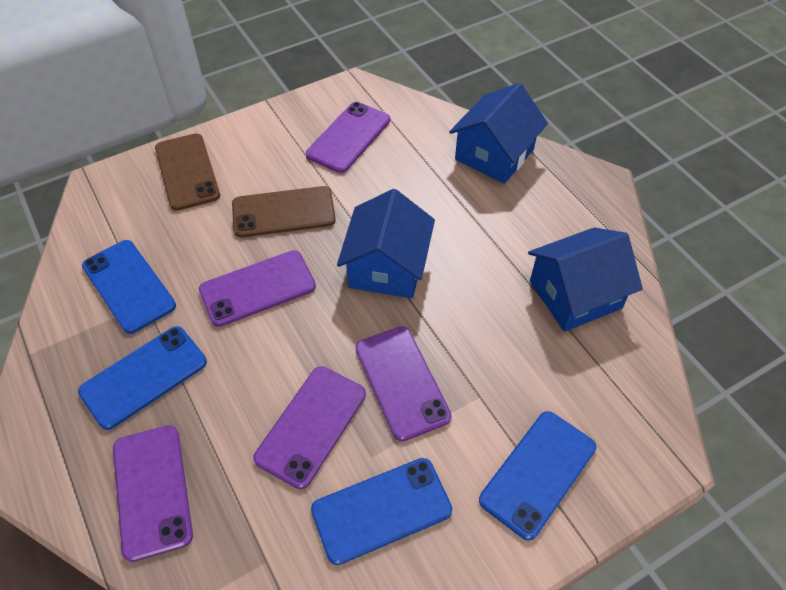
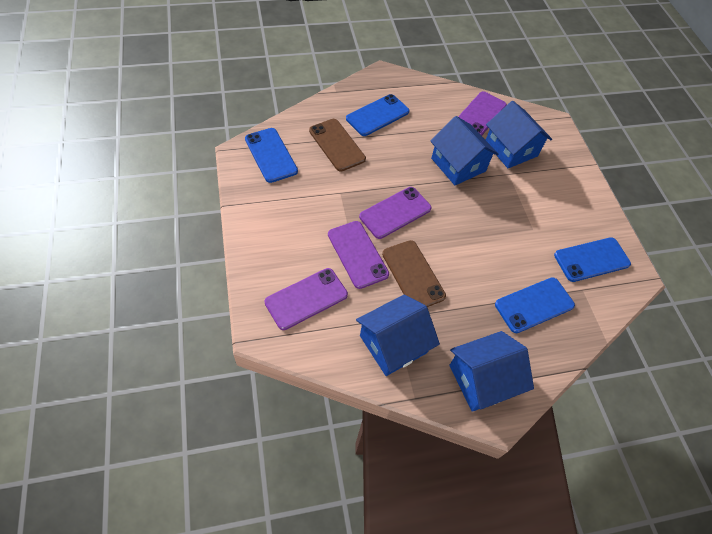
blue house: [337,189,435,298] [449,83,548,184] [528,227,643,332] = 3 -> [356,294,440,376] [430,116,499,185] [449,331,534,412] [486,101,552,168] = 4
purple phone: [113,425,193,562] [199,250,316,327] [253,366,366,489] [306,102,390,173] [356,326,451,441] = 5 -> [265,268,348,330] [328,221,389,289] [359,187,432,239] [458,91,507,136] = 4

